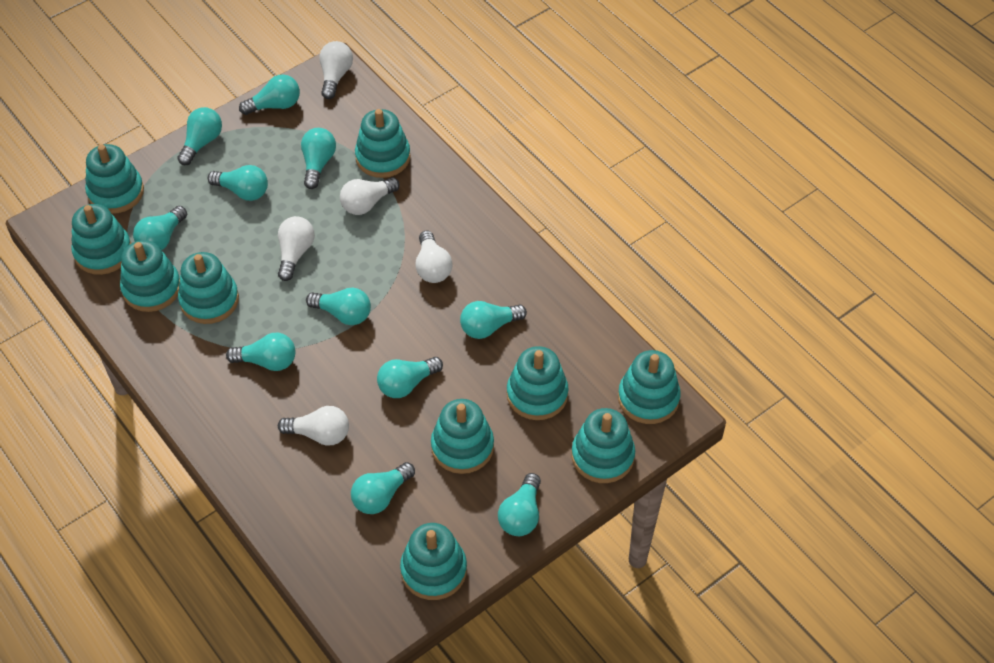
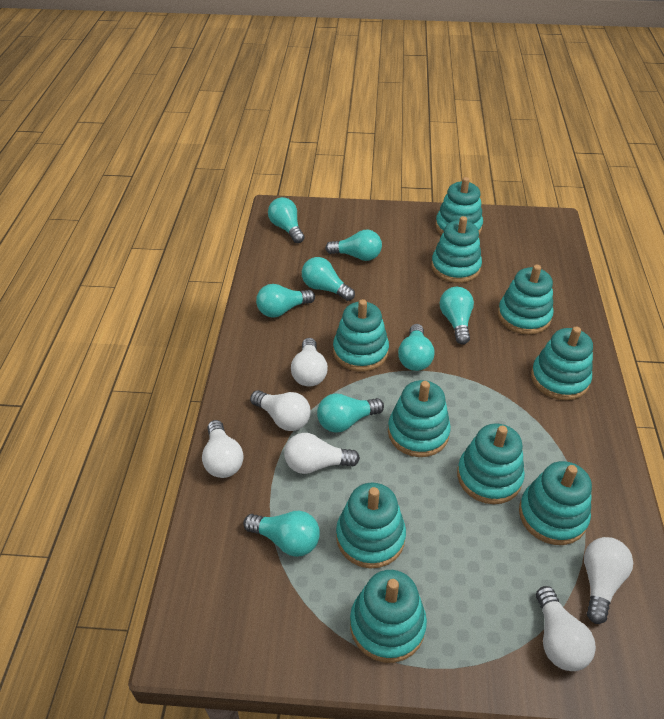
turquoise light bulb: [133,206,187,250] [177,107,222,165] [208,165,268,201] [226,333,296,371] [239,74,300,115] [301,128,336,189] [306,288,371,325] [351,462,415,514] [377,357,443,398] [460,301,527,339] [498,473,541,536] = 11 -> [243,511,320,557] [256,284,315,318] [268,197,305,243] [302,257,355,301] [317,393,384,433] [325,230,382,261] [398,324,434,371] [440,287,474,345] = 8
white light bulb: [278,216,315,281] [278,406,349,446] [319,41,353,99] [340,177,399,215] [415,231,453,283] = 5 -> [202,420,244,478] [250,390,311,431] [284,433,360,474] [291,338,328,387] [536,586,596,671] [584,537,633,624] = 6

